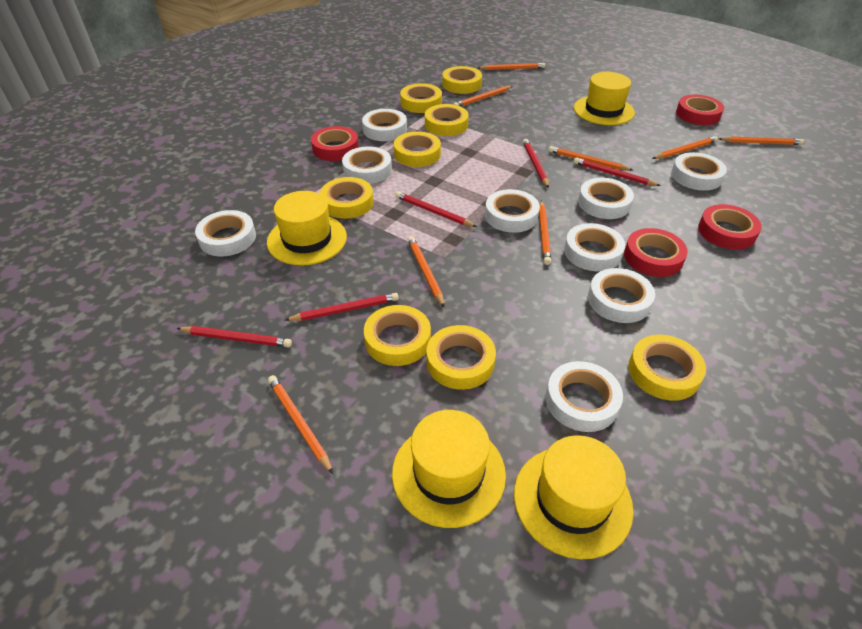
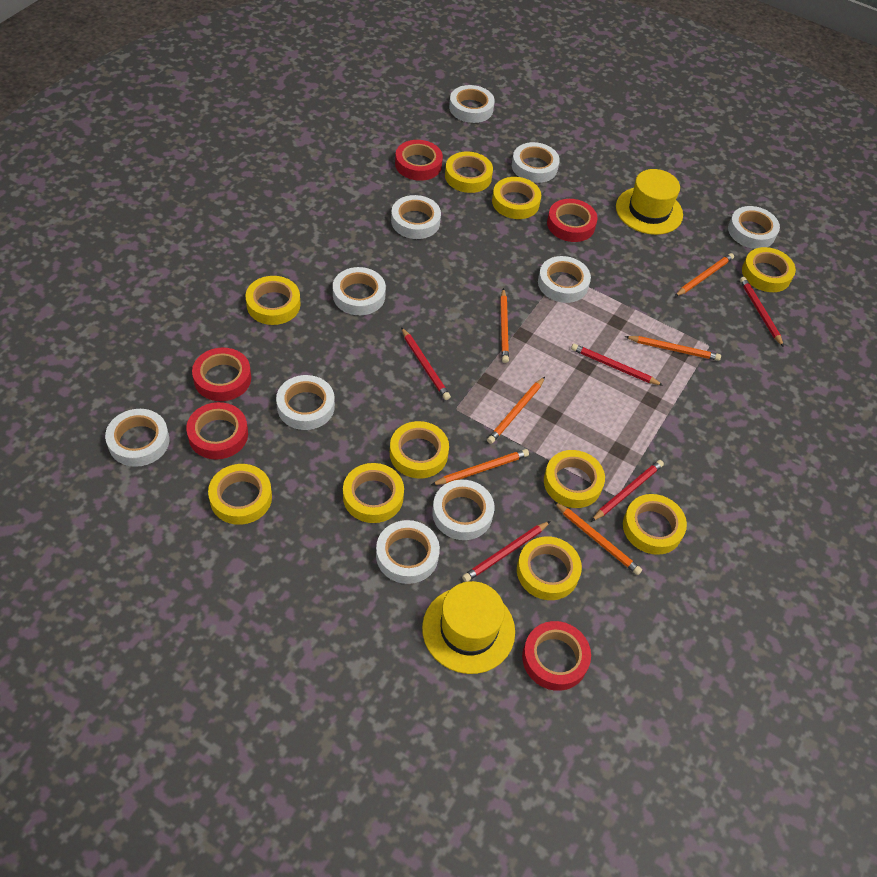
orange pencil: [268,375,333,474] [407,236,445,308] [453,86,512,107] [478,63,545,70] [539,201,551,265] [548,146,633,171] [652,136,718,159] [719,136,804,145] = 8 -> [431,449,529,485] [487,377,545,444] [500,288,509,363] [554,502,642,575] [625,336,721,361] [675,253,734,297] = 6
red tape: [311,126,359,161] [624,228,688,277] [676,94,724,125] [698,204,762,250] = 4 -> [186,402,248,459] [192,348,251,401] [395,140,443,181] [522,621,591,691] [547,199,598,242] = 5
white tape: [195,210,256,256] [342,146,392,184] [362,109,407,141] [485,189,540,233] [546,361,623,432] [564,223,625,271] [578,178,634,219] [588,268,655,323] [671,152,727,191] = 9 -> [105,409,169,467] [276,375,335,430] [333,267,386,315] [376,520,440,584] [391,195,441,239] [432,480,495,540] [449,85,495,123] [512,142,560,183] [538,256,591,303] [728,206,780,249] = 10
yellow hat: [267,191,347,266] [392,410,506,528] [514,435,633,559] [574,72,635,125] = 4 -> [422,581,515,674] [616,169,683,235] = 2
yellow tape: [320,177,373,219] [364,305,431,366] [394,131,441,167] [400,83,442,113] [425,104,469,136] [426,325,496,390] [442,66,482,94] [629,335,706,401] = 8 -> [208,464,272,525] [245,276,301,325] [343,463,404,523] [390,421,449,478] [445,152,493,193] [492,177,541,219] [517,536,582,600] [544,450,605,508] [623,494,687,555] [742,247,796,292] = 10

